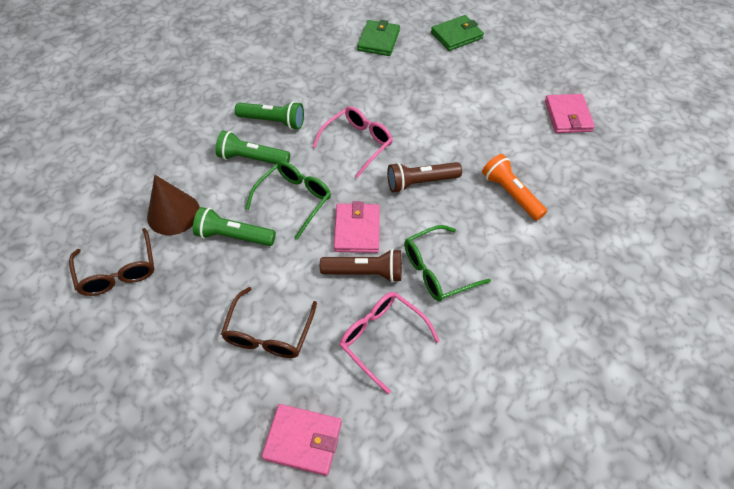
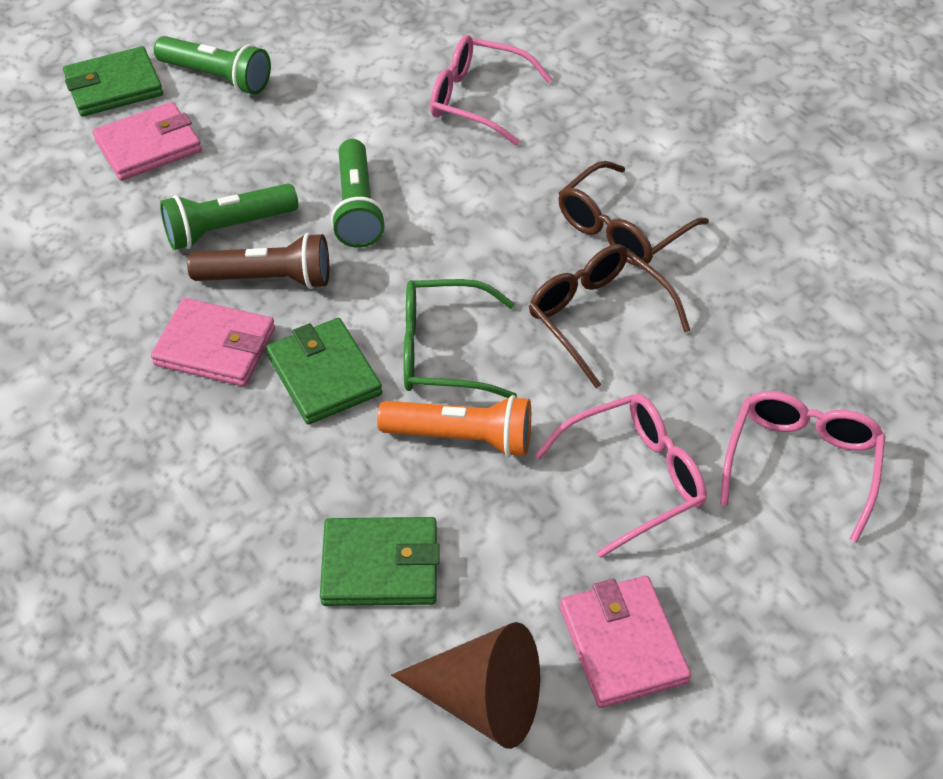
brown flashlight: [320,249,402,282] [387,162,462,193] = 2 -> [187,233,329,289] = 1
green glasses: [246,161,331,240] [404,225,491,301] = 2 -> [404,279,517,398] = 1
green wallet: [357,20,400,56] [431,15,484,51] = 2 -> [63,46,163,117] [266,318,382,425] [320,517,440,606] = 3
pink glasses: [313,106,393,178] [340,292,440,394] = 2 -> [430,35,552,145] [535,394,707,558] [720,391,885,542] = 3

